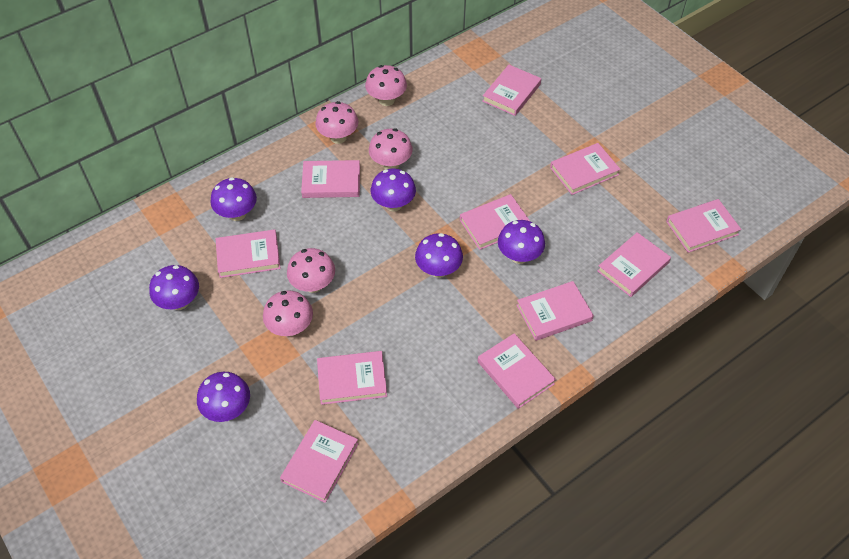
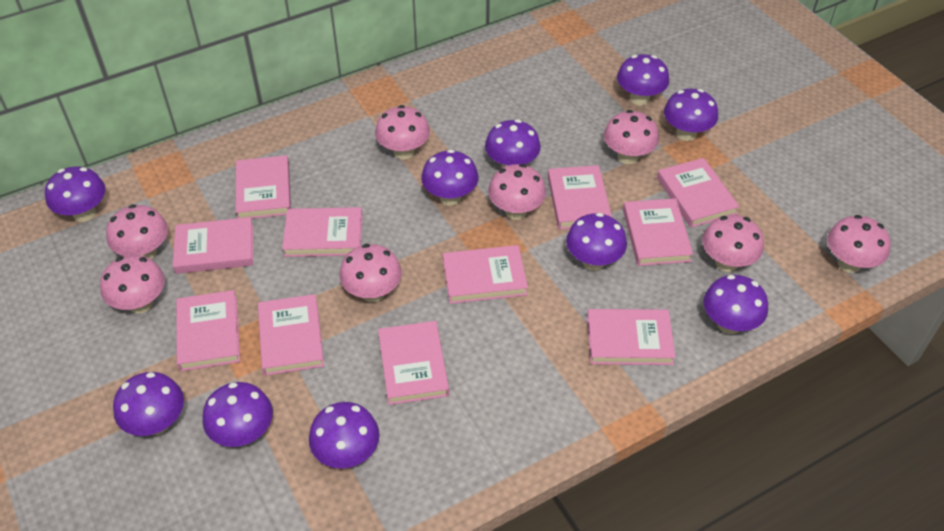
pink mushroom: [263,290,313,336] [287,248,335,293] [315,101,358,144] [365,65,407,106] [369,129,413,169] = 5 -> [100,255,165,314] [106,204,168,259] [340,244,402,302] [375,105,430,159] [488,164,546,220] [604,110,659,164] [702,215,764,272] [827,215,891,273] = 8
purple mushroom: [149,265,199,310] [197,372,250,422] [211,177,257,221] [371,168,416,212] [415,233,463,278] [498,220,545,264] = 6 -> [45,166,105,222] [113,372,184,436] [202,382,273,447] [309,402,380,468] [421,150,479,205] [485,119,541,168] [566,213,627,271] [617,54,669,106] [664,89,718,141] [703,275,768,334] = 10

